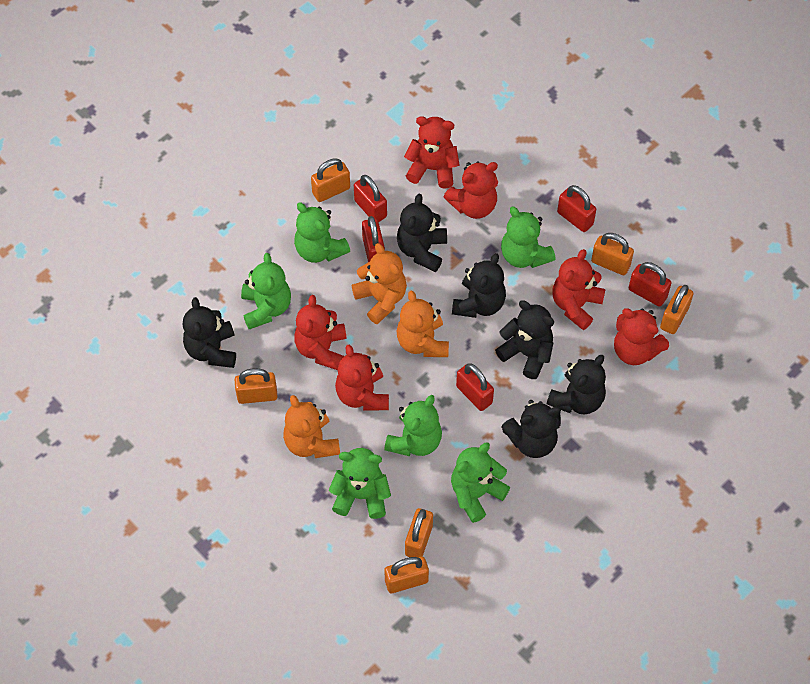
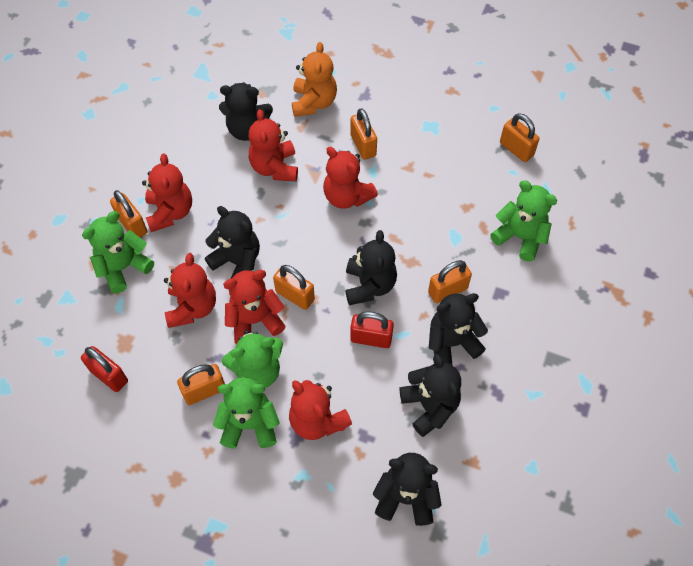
green teddy bear: [241,253,291,329] [294,202,350,263] [329,448,391,519] [384,395,442,456] [451,443,510,523] [501,207,555,268] = 6 -> [82,211,154,293] [213,377,280,449] [222,330,283,388] [490,180,557,261] = 4
orange teddy bear: [283,395,340,458] [352,243,407,324] [396,291,449,357] = 3 -> [292,42,337,117] = 1
red padlock: [354,175,387,222] [362,216,385,262] [456,364,494,411] [557,185,596,232] [629,262,671,307] = 5 -> [81,346,128,392] [350,312,394,348] = 2

